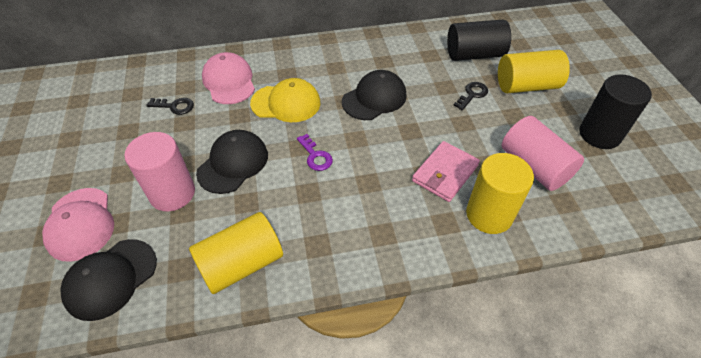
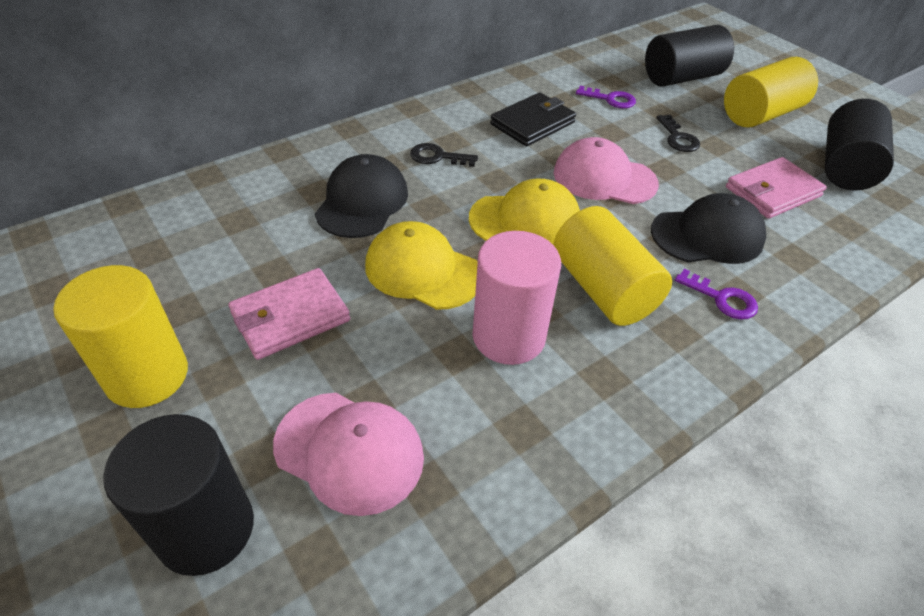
black cap: [61,239,157,321] [196,130,268,194] [342,70,407,120] = 3 -> [315,154,408,238] [651,193,766,264] = 2
black cylinder: [447,19,511,61] [579,74,652,149] = 2 -> [104,414,254,576] [645,25,734,87] [825,99,894,191] = 3
black wallet: none = 0 -> [490,92,576,146] = 1
pink cylinder: [124,132,195,211] [502,116,584,191] = 2 -> [473,231,561,365] = 1
pink wallet: [412,141,480,202] = 1 -> [228,268,350,360] [726,157,827,219] = 2
purple key: [297,134,333,171] = 1 -> [576,86,636,108] [675,269,758,320] = 2
yellow cap: [250,78,320,122] = 1 -> [365,221,478,310] [469,178,580,245] = 2

